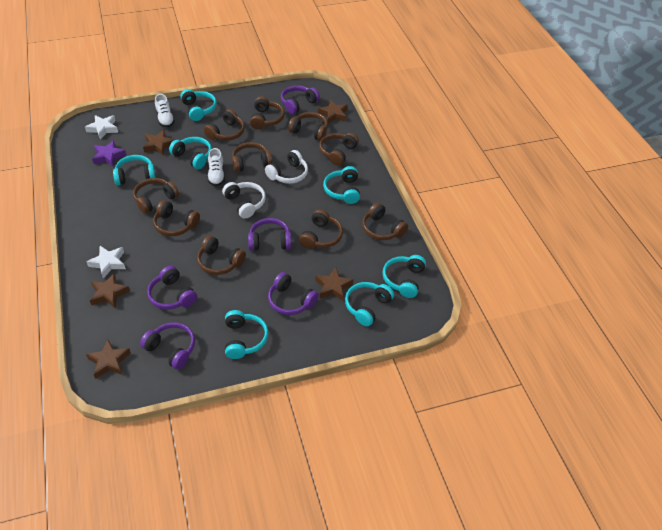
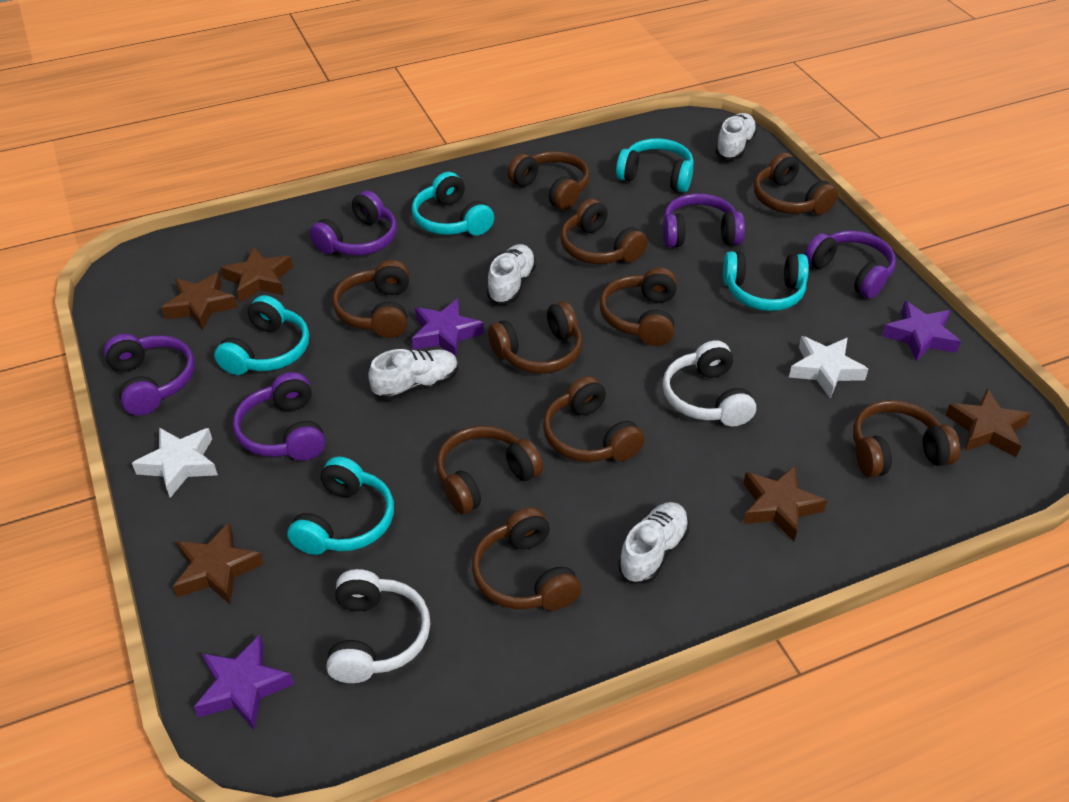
purple star: [92,140,126,167] = 1 -> [194,635,294,731] [412,299,484,357] [882,301,961,362] = 3
turquoise headphones: [113,155,156,185] [169,137,212,169] [180,89,217,121] [225,310,268,359] [323,166,360,204] [345,282,394,326] [382,255,426,298] = 7 -> [214,295,309,375] [287,457,394,555] [412,172,494,235] [616,138,694,192] [723,251,809,311] = 5
white shoe: [155,94,175,127] [207,148,225,186] = 2 -> [368,349,458,400] [487,244,536,304] [618,502,689,584] [715,113,757,160] = 4

